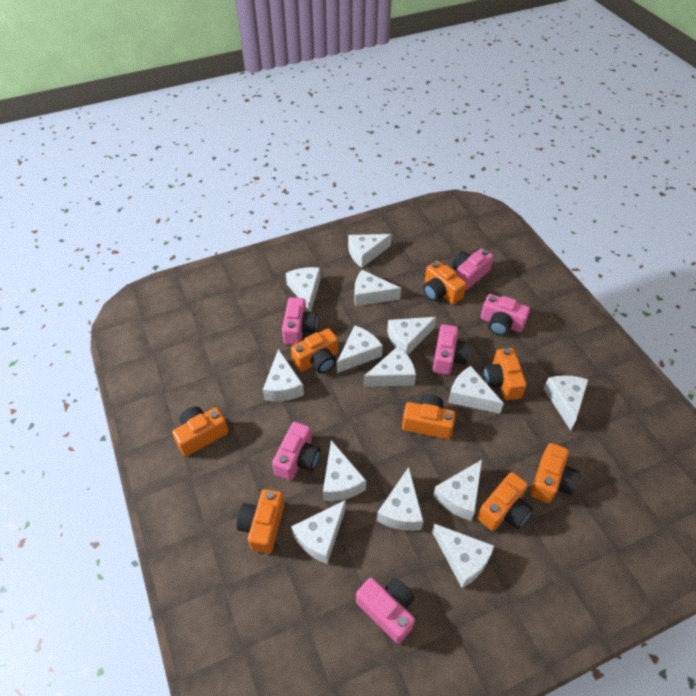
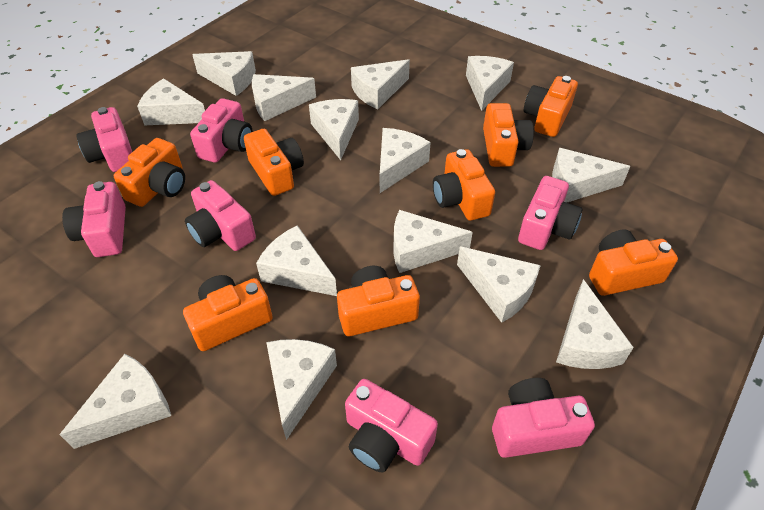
pink camera: [272,422,320,481] [282,297,318,345] [356,578,415,643] [433,324,470,375] [452,248,494,290] [481,294,530,336] = 6 -> [62,181,126,257] [76,107,132,172] [185,180,256,251] [190,98,253,163] [345,379,438,473] [492,378,595,458] [518,176,583,250] = 7

